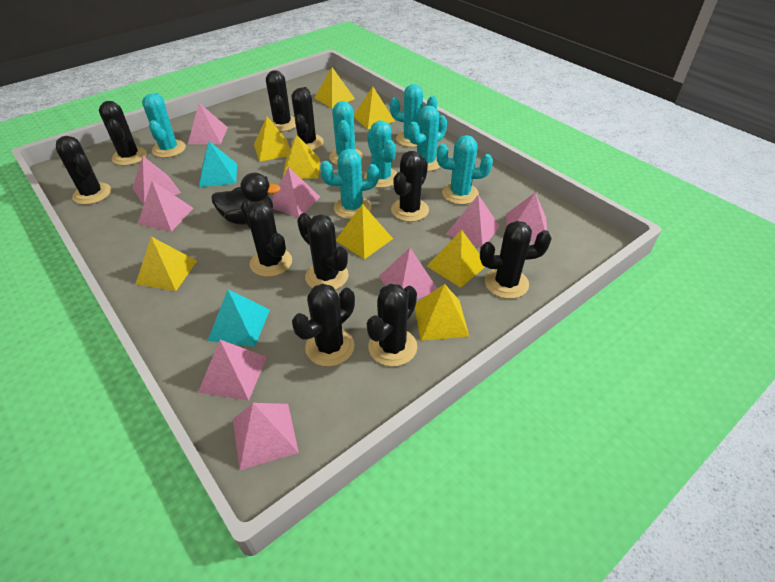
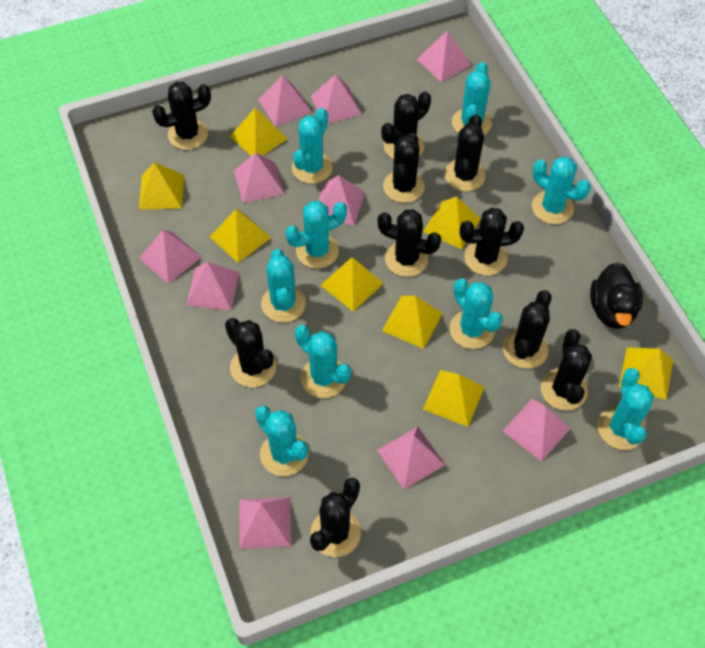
pink pyramid: [133,156,181,205] [138,181,194,232] [188,103,228,144] [198,340,267,401] [233,403,299,470] [271,167,320,218] [379,248,438,299] [446,195,500,248] [506,193,547,242] = 9 -> [139,230,201,284] [186,262,239,310] [234,153,285,203] [239,497,291,549] [258,75,312,127] [311,74,362,124] [318,175,365,226] [377,426,445,490] [416,30,471,83] [503,399,571,462] = 10
turquoise cactus: [142,93,186,158] [320,149,379,219] [329,101,363,165] [364,120,397,188] [390,84,438,147] [408,106,447,171] [437,135,493,205] = 7 -> [255,406,309,476] [261,249,306,323] [285,201,347,268] [292,108,333,184] [295,325,351,398] [450,278,503,349] [452,62,492,135] [532,156,591,224] [598,368,654,450] = 9
turquoise pyramid: [199,141,237,187] [208,289,270,347] = 2 -> none = 0

